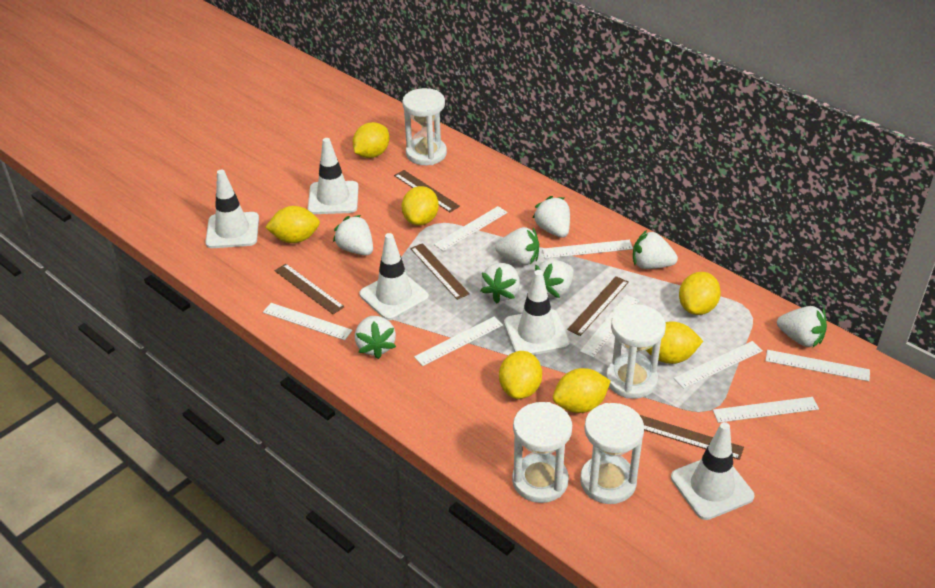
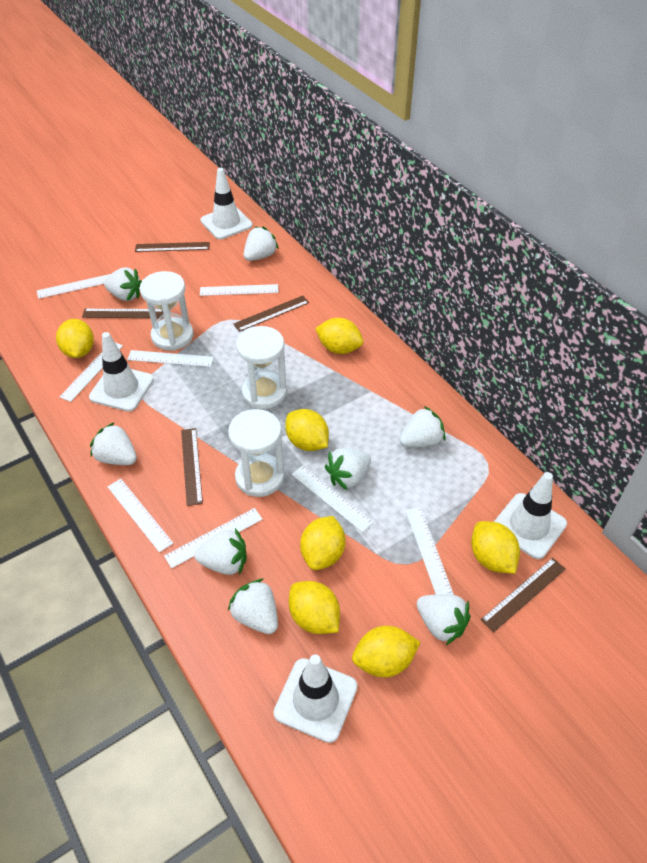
white hourglass: [402,88,447,165] [512,402,572,503] [580,403,644,504] [606,304,666,399] = 4 -> [140,271,194,351] [228,409,284,497] [236,326,287,409] = 3
white traffic cone: [205,170,259,248] [308,138,359,214] [359,233,429,320] [504,270,570,355] [671,422,754,520] = 5 -> [89,332,154,411] [200,168,253,239] [274,654,357,743] [494,472,567,559] = 4

